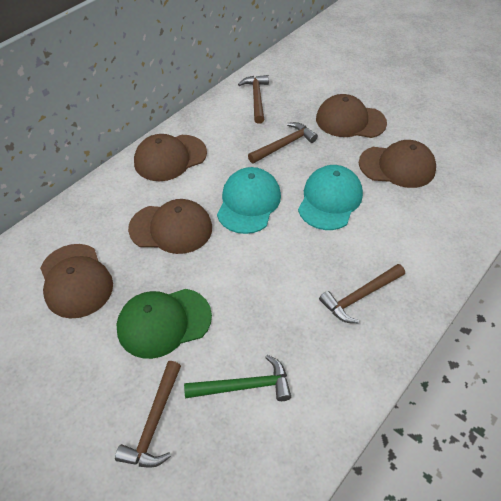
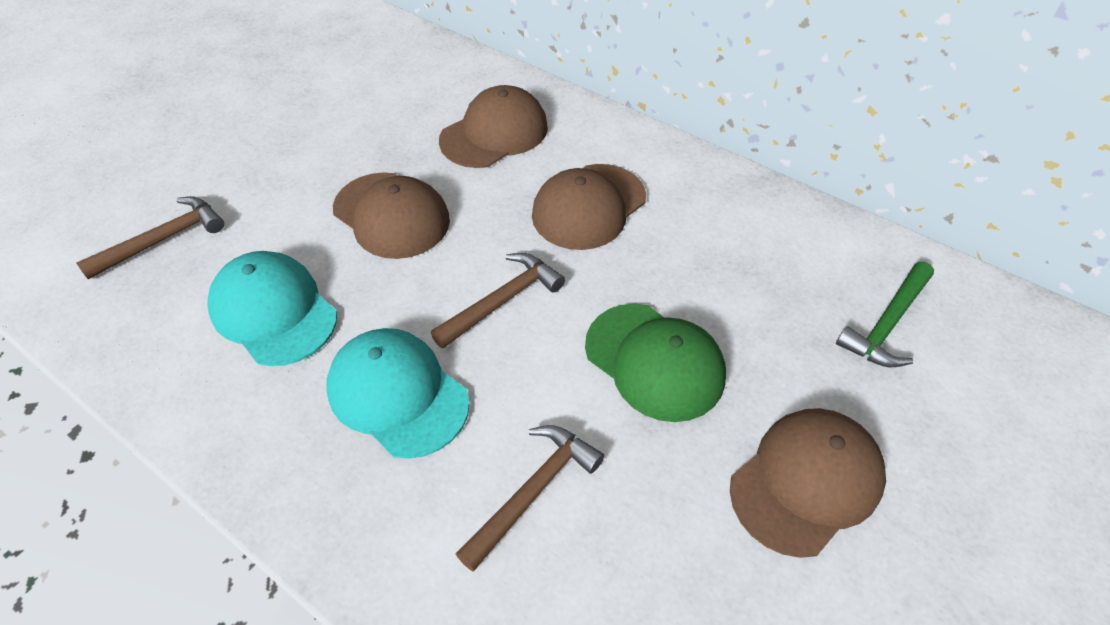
brown cap: [40,244,113,318] [128,199,212,254] [134,134,207,181] [316,94,387,138] [359,140,436,188] = 5 -> [333,172,450,259] [439,85,548,168] [532,164,646,250] [730,408,886,558] = 4
brown hammer: [115,361,181,468] [238,75,269,124] [248,122,318,164] [319,264,405,323] = 4 -> [76,196,224,279] [431,253,565,348] [456,425,604,571] = 3

